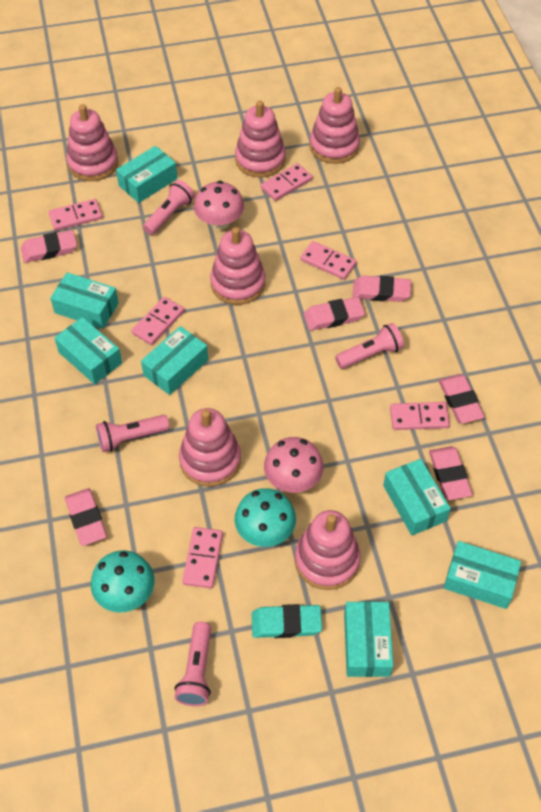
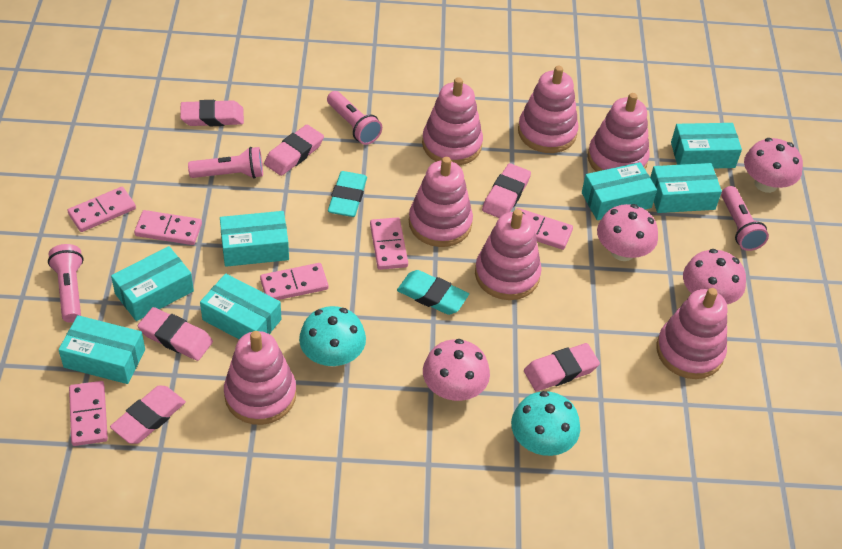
pink mushroom: [194,181,244,230] [264,437,323,493] = 2 -> [423,339,490,401] [597,204,658,261] [683,249,746,304] [744,138,803,193] = 4
pink stacking toy: [66,104,119,181] [179,408,241,487] [210,227,265,305] [235,101,286,178] [295,510,361,590] [310,87,360,164] = 6 -> [224,331,296,425] [409,157,473,247] [422,77,483,166] [475,209,542,300] [518,65,578,153] [587,93,649,172] [656,288,727,379] = 7
turquoise eraser: [252,604,322,638] = 1 -> [328,171,367,217] [397,270,469,315] = 2

